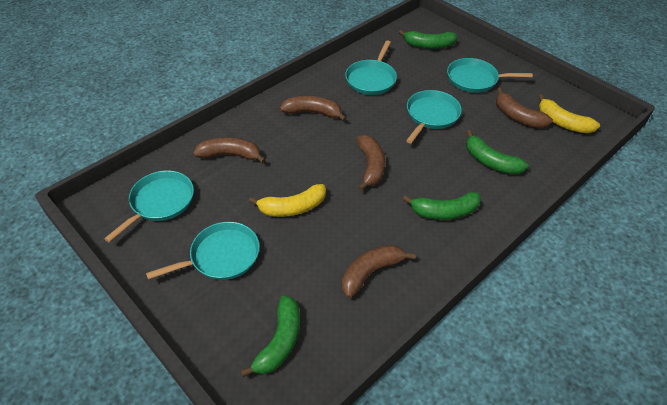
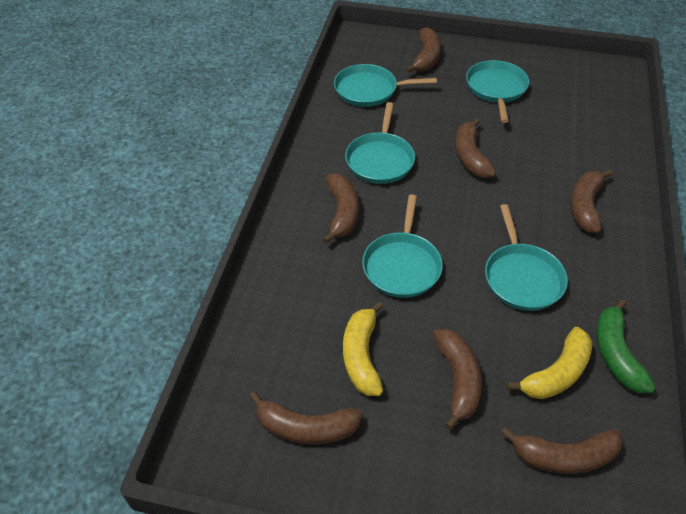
brown banana: [193,137,266,163] [280,96,347,121] [342,245,416,298] [357,135,385,191] [496,88,553,128] = 5 -> [249,391,363,445] [323,173,359,244] [406,27,441,73] [433,329,482,430] [455,118,496,178] [501,427,623,474] [571,169,613,233] = 7
green banana: [240,295,300,377] [399,30,457,49] [403,192,481,220] [466,130,529,174] = 4 -> [596,299,656,393] = 1

